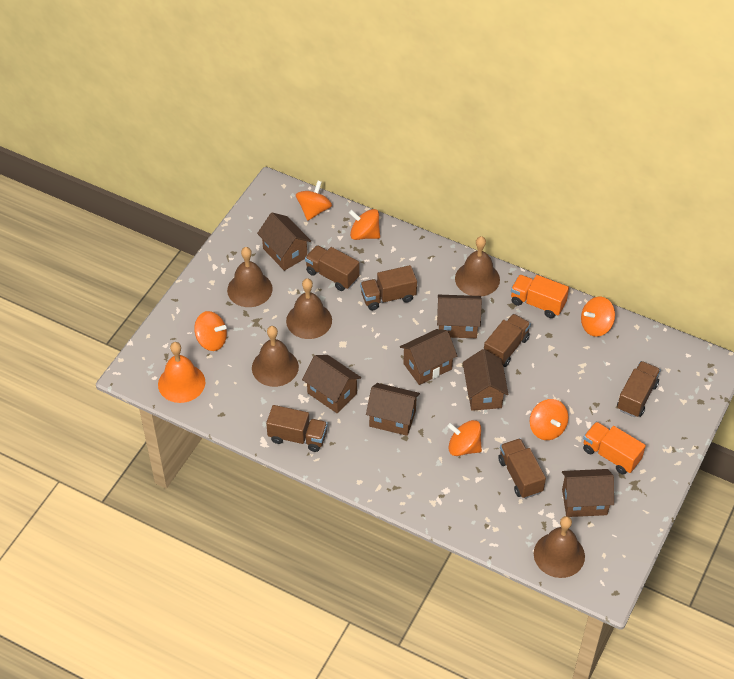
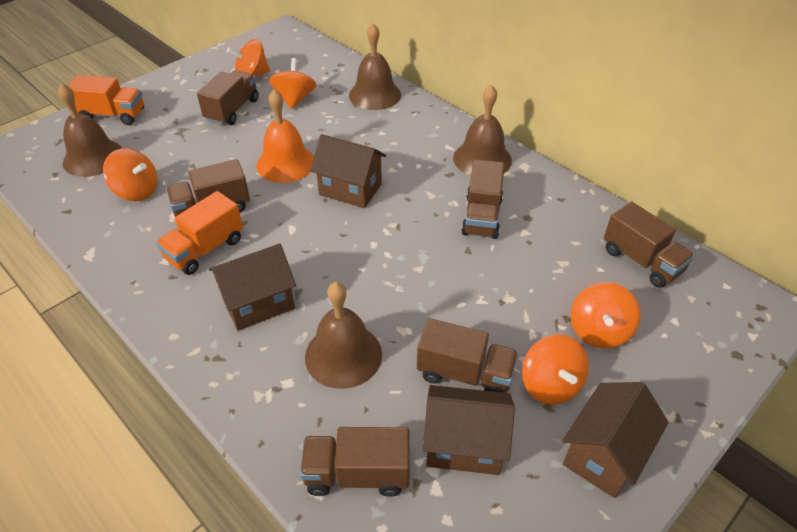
brown bell: [227,247,273,307] [252,326,299,387] [286,278,332,339] [455,236,500,296] [534,516,585,578] = 5 -> [58,83,122,177] [305,282,382,389] [349,23,401,110] [453,85,512,176] = 4
brown house: [257,213,311,271] [302,355,361,413] [366,383,420,436] [400,329,457,385] [437,295,482,338] [463,349,509,411] [562,469,614,517] = 7 -> [209,243,296,331] [310,134,386,208] [423,385,515,475] [562,382,669,498] = 4
orange spinning top: [194,311,227,351] [296,181,332,221] [349,209,380,240] [447,420,482,456] [530,399,568,440] [581,297,615,337] = 6 -> [103,148,157,201] [227,39,270,77] [269,58,316,109] [522,334,589,405] [571,282,641,348] = 5

